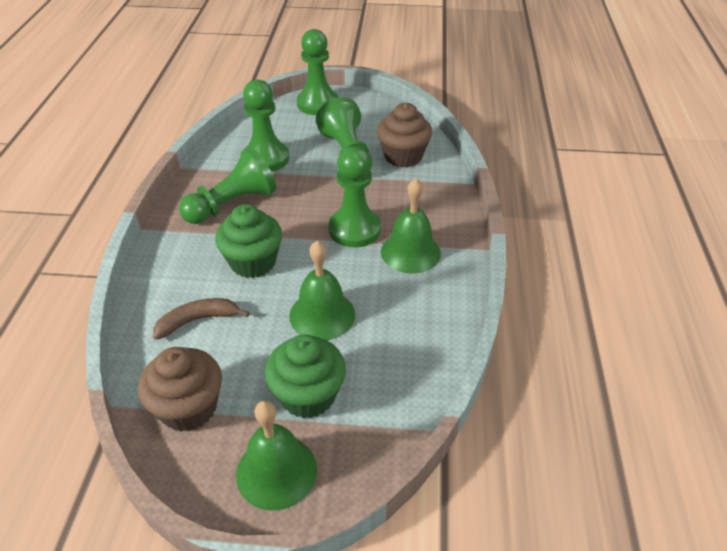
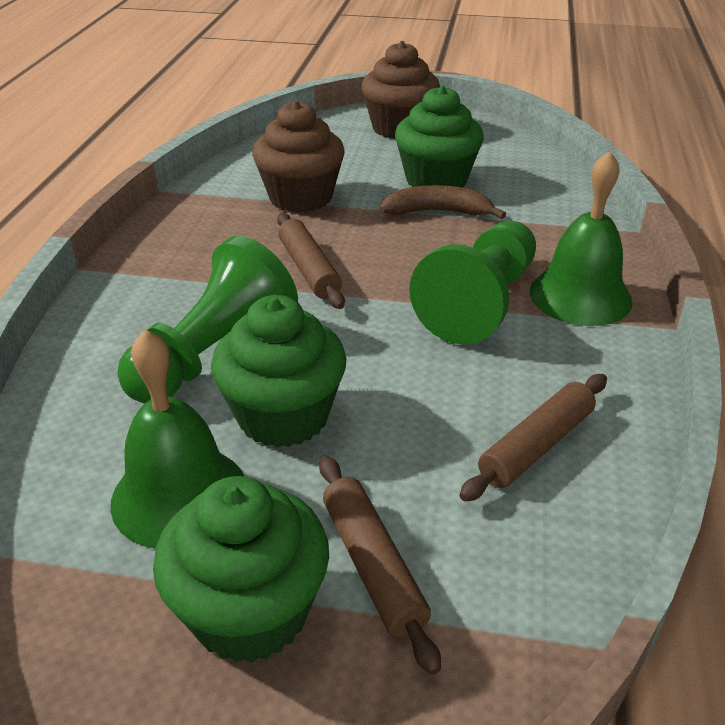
brown rolling pin: none = 0 -> [277,213,345,309] [319,456,441,675] [460,374,607,502] = 3
green bell: [236,401,317,511] [289,240,355,340] [381,178,441,273] = 3 -> [111,330,244,549] [530,151,633,326] = 2
green cupcake: [215,204,282,278] [265,334,346,419] = 2 -> [153,476,329,663] [211,295,347,448] [395,85,484,187] = 3
green pawn: [179,147,276,224] [243,79,289,172] [297,29,338,115] [316,97,372,170] [328,146,381,248] = 5 -> [117,235,298,404] [409,221,536,344] = 2

